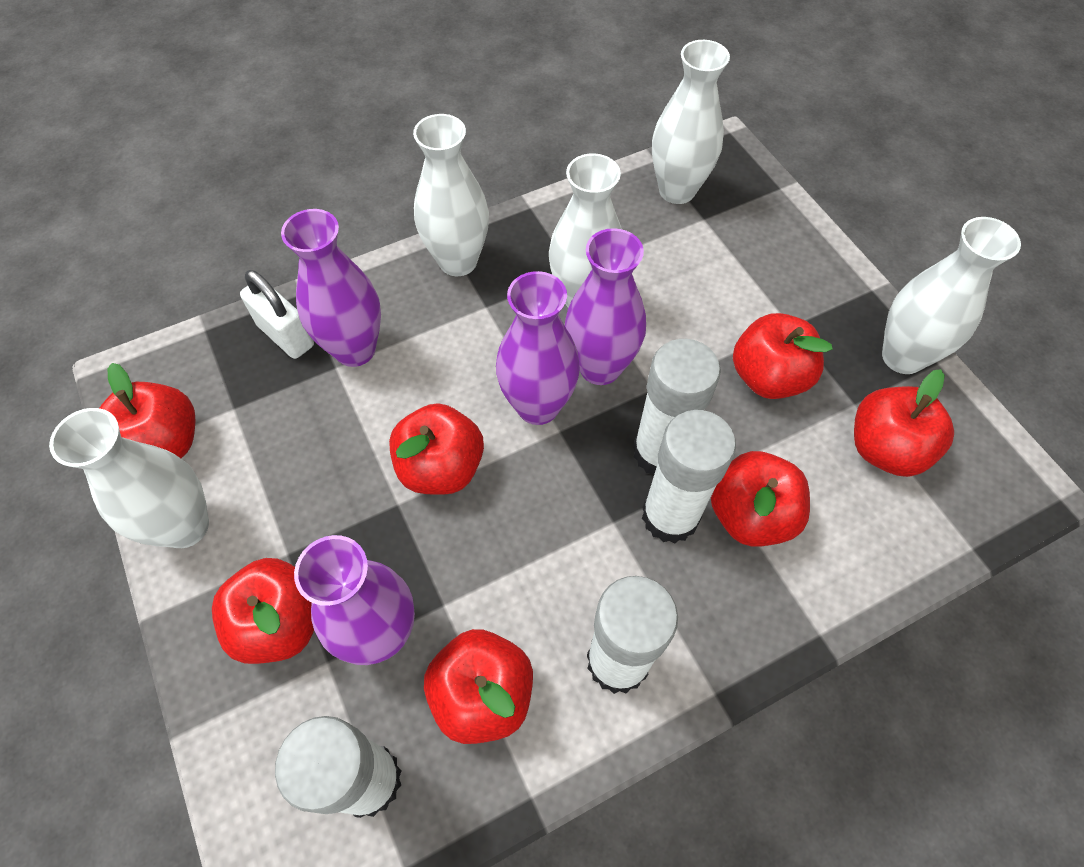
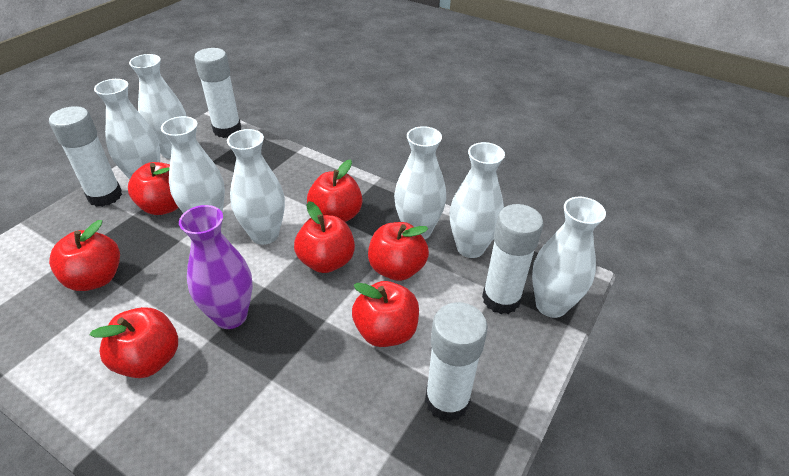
purple vase: [281,209,381,367] [294,535,415,665] [496,271,580,425] [565,228,646,385] = 4 -> [179,205,253,329] = 1
white padlock: [240,270,314,359] = 1 -> none = 0
white vase: [49,408,209,548] [413,114,489,276] [549,153,622,308] [652,40,730,204] [882,217,1021,374] = 5 -> [94,79,160,179] [129,54,186,159] [161,116,225,213] [227,129,285,245] [394,126,446,239] [450,142,505,258] [532,196,606,318] = 7

